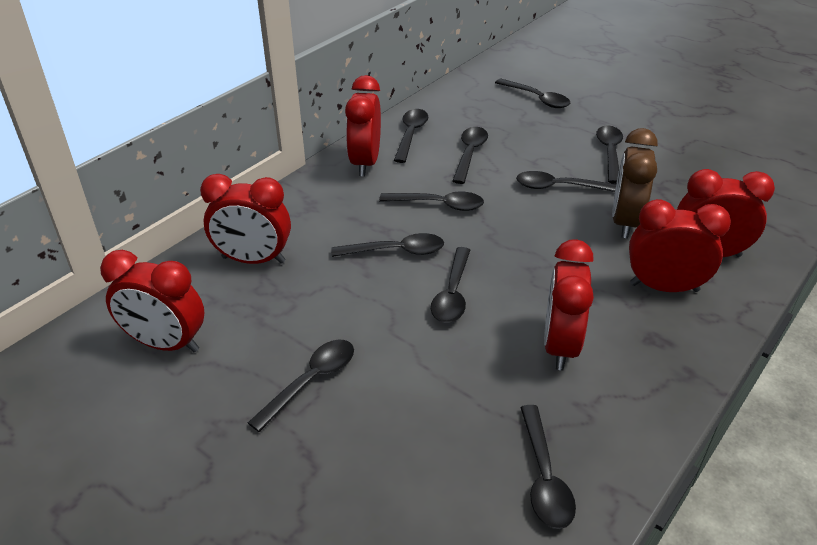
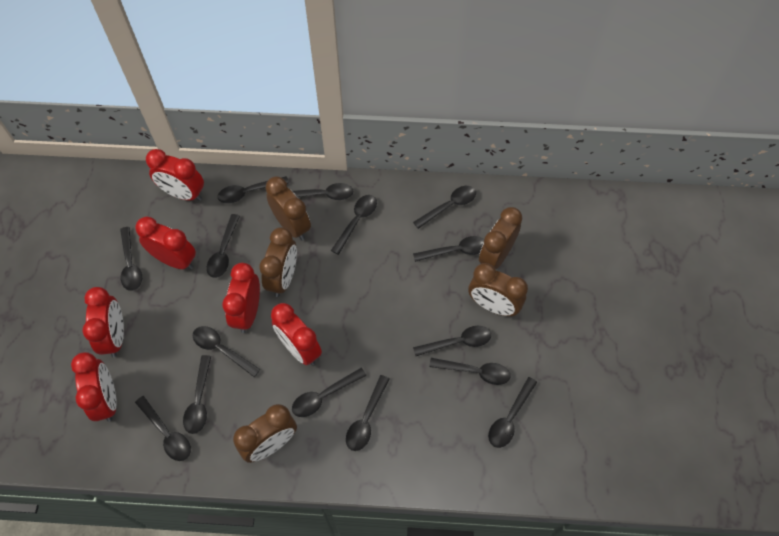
black spoon: [248,340,354,432] [332,233,444,257] [379,191,484,211] [394,109,428,163] [431,247,470,323] [453,127,488,184] [495,78,570,108] [516,171,616,192] [520,405,576,529] [596,125,623,184] = 10 -> [120,227,142,291] [135,396,191,461] [183,355,211,434] [193,326,260,377] [207,214,240,278] [218,176,289,203] [292,183,353,200] [292,368,366,417] [331,195,377,255] [346,375,389,451] [413,186,476,229] [413,236,484,262] [413,326,491,356] [429,358,510,385] [488,377,537,448] = 15
brown clock: [612,128,658,239] = 1 -> [233,404,297,463] [259,227,297,297] [266,177,311,241] [468,263,528,316] [479,207,522,269] = 5

